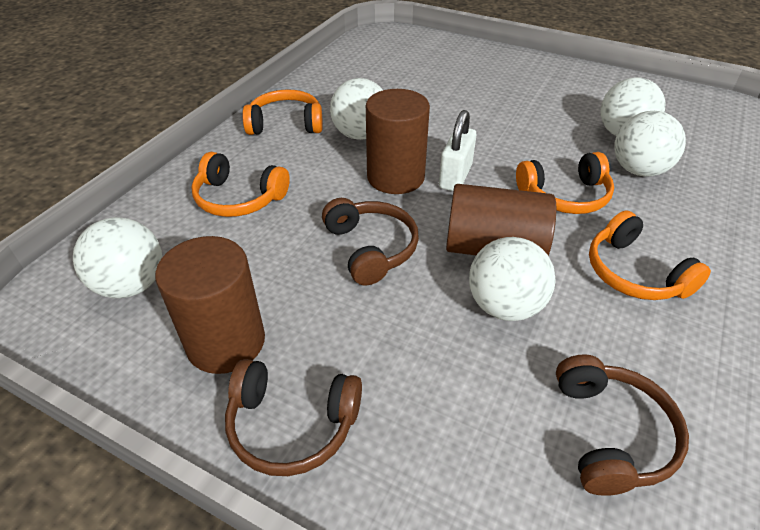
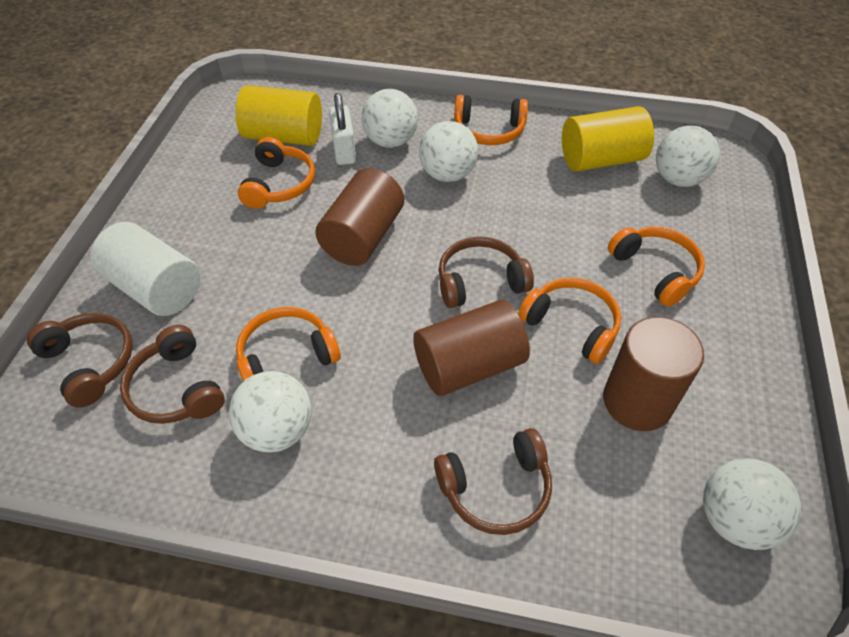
brown headphones: [225,359,362,476] [322,198,419,285] [556,354,689,496] = 3 -> [27,313,133,408] [120,325,225,424] [434,428,552,535] [439,236,534,308] = 4
orange headphones: [191,152,290,217] [242,89,323,135] [516,152,614,214] [589,211,711,300] = 4 -> [236,307,341,382] [238,137,315,209] [454,95,528,145] [518,278,621,364] [608,226,705,307] = 5
white cylinder: none = 0 -> [90,222,200,316] = 1
yellow cylinder: none = 0 -> [236,85,322,146] [562,106,654,171] = 2

